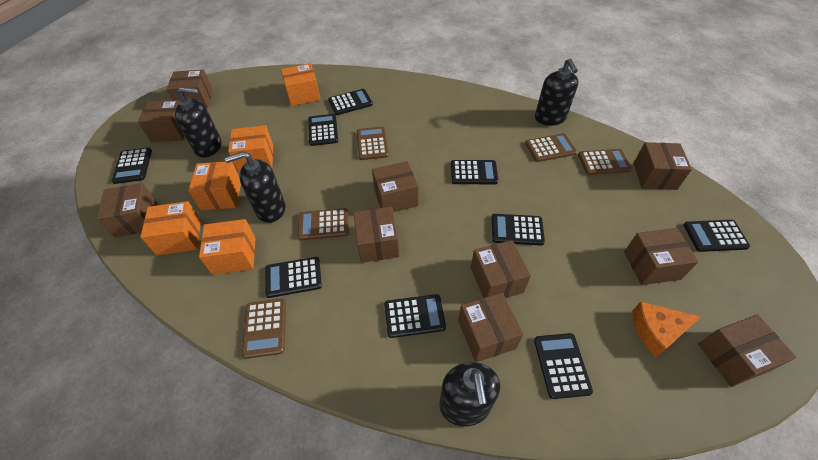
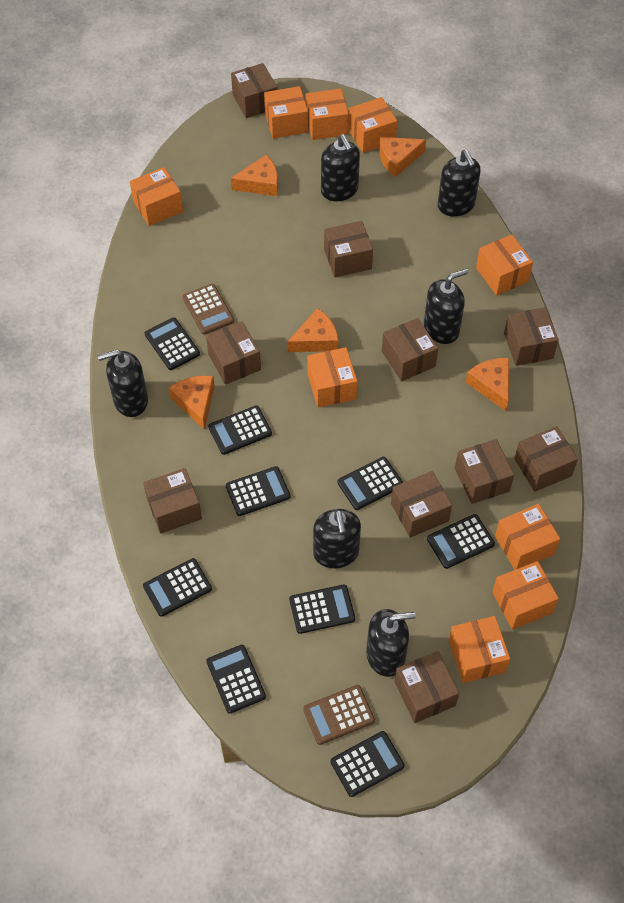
black soap dispenser: [175,87,222,158] [225,151,285,223] [440,362,500,427] [535,59,578,126] = 4 -> [98,350,148,417] [313,509,361,569] [321,134,360,201] [366,609,416,677] [424,269,468,344] [438,150,481,217] = 6
brown calculator: [242,299,286,359] [297,208,349,240] [357,127,389,160] [525,133,577,162] [578,149,632,175] = 5 -> [183,284,234,335] [303,685,375,745] = 2
orange box: [140,201,201,255] [188,162,241,210] [199,219,256,275] [228,125,273,172] [281,63,321,106] = 5 -> [130,167,183,226] [264,86,308,139] [305,88,349,140] [307,347,357,408] [348,97,397,153] [448,616,510,683] [476,234,533,296] [492,561,559,630] [495,504,560,570] = 9
orange cheese: [632,301,701,357] = 1 -> [169,376,215,430] [231,155,278,196] [288,308,338,352] [379,137,426,177] [466,358,509,411] = 5

